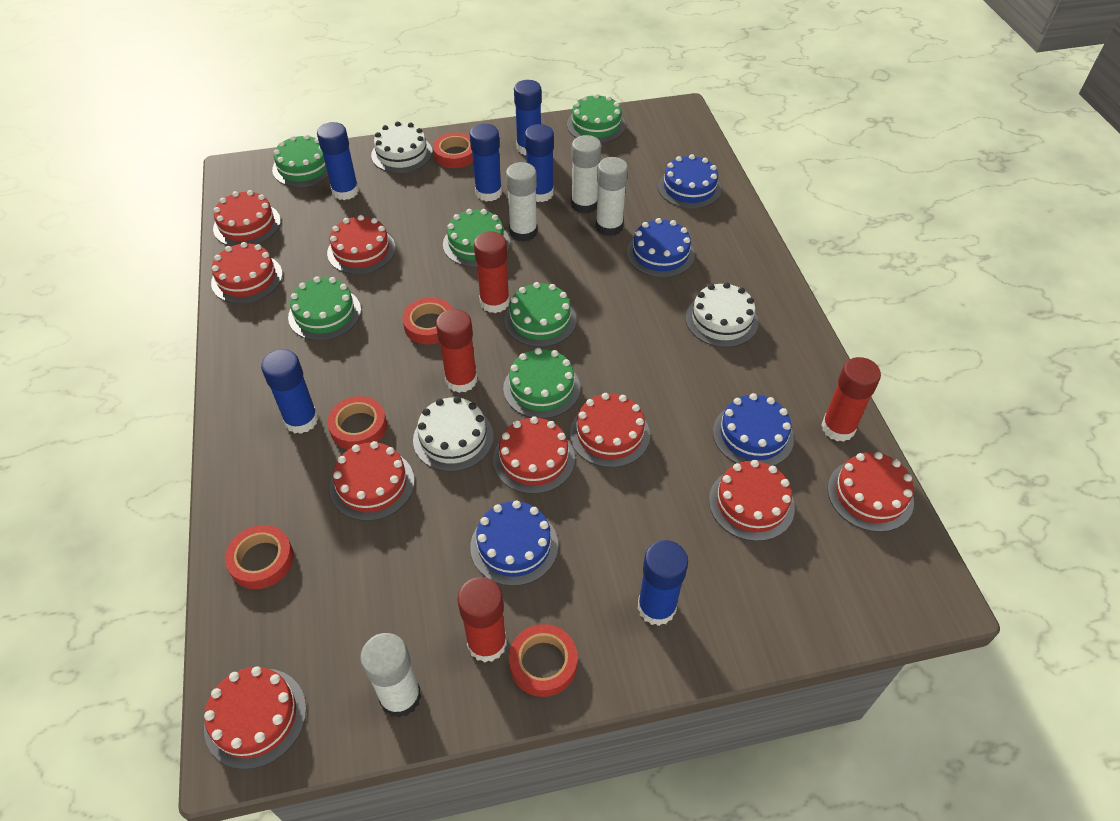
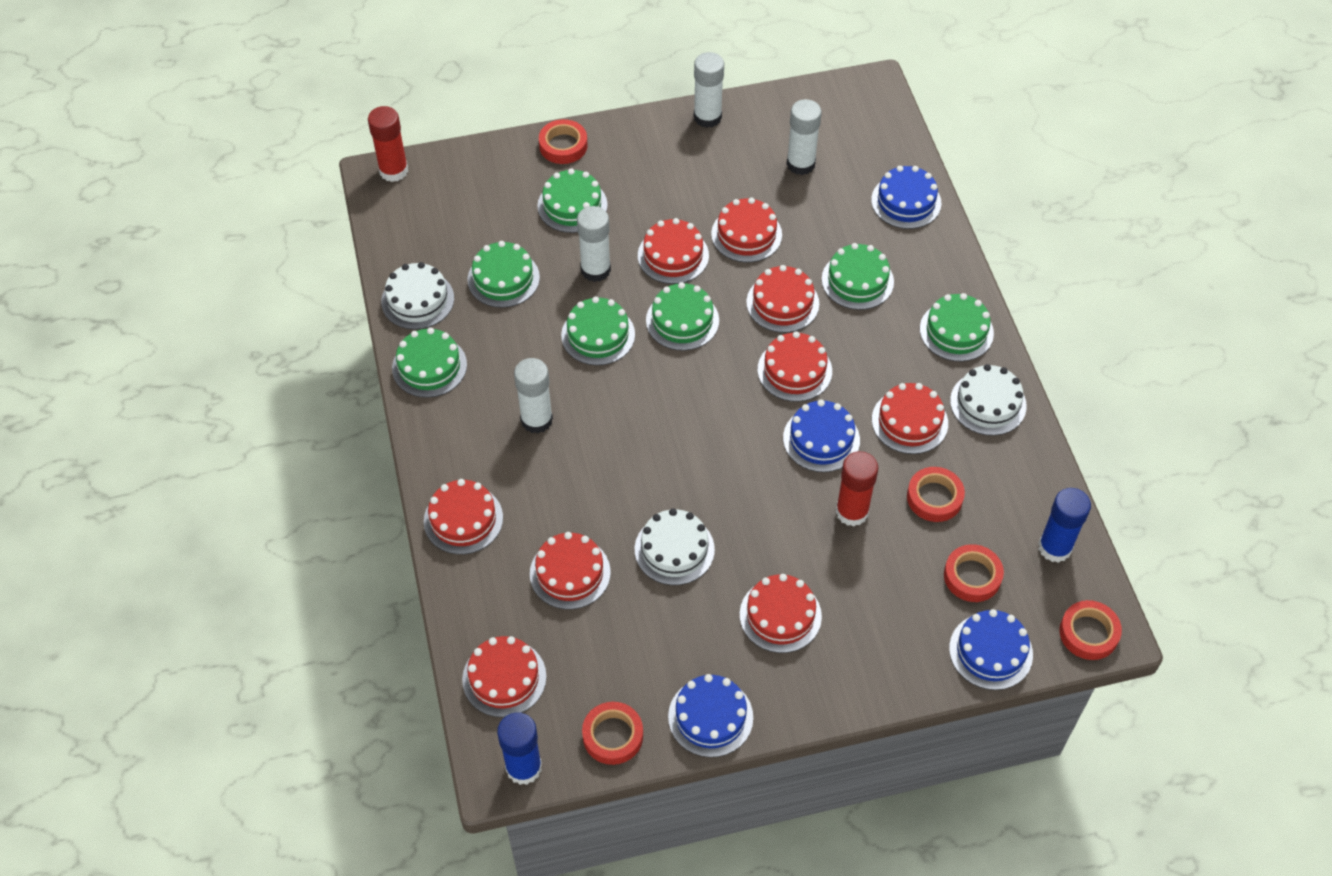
blue glue stick: [261,349,319,434] [317,122,359,200] [470,124,502,202] [514,80,542,155] [525,124,554,202] [637,540,688,626] = 6 -> [497,712,542,785] [1038,488,1091,563] = 2
green cake: [272,134,329,187] [288,277,361,341] [443,209,510,267] [503,348,580,419] [504,282,577,347] [567,93,626,143] = 6 -> [392,328,467,398] [467,241,540,308] [537,168,608,233] [561,297,635,365] [646,282,719,351] [822,243,894,310] [920,293,994,361] = 7
red glue stick: [436,309,477,393] [457,577,507,663] [474,231,510,313] [821,357,881,442] = 4 -> [368,106,408,182] [836,451,878,526] = 2

